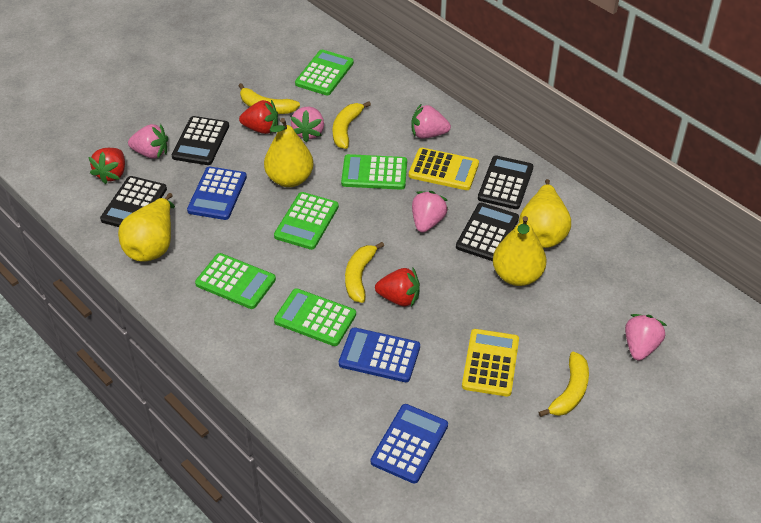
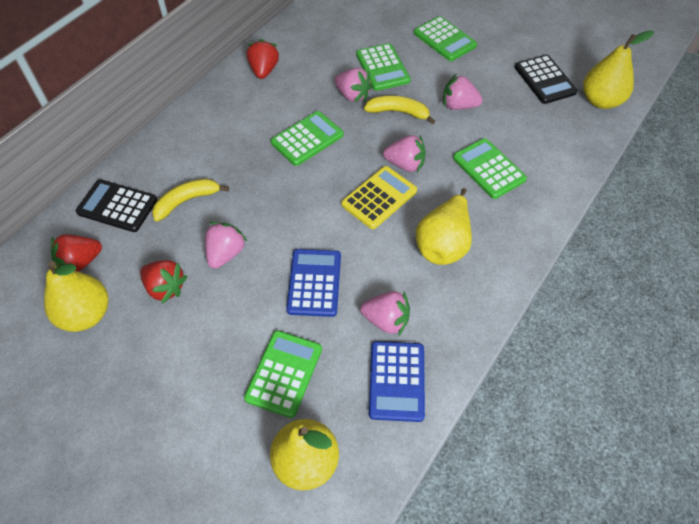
black calculator: [100,176,167,227] [172,116,229,165] [456,203,519,261] [478,156,533,209] = 4 -> [76,179,157,232] [515,54,578,104] = 2
blue calculator: [187,166,247,220] [339,327,420,382] [371,404,448,484] = 3 -> [286,249,341,317] [369,341,425,422] = 2
yellow banana: [238,83,300,114] [333,101,371,149] [345,242,384,303] [538,352,589,417] = 4 -> [152,179,229,222] [364,95,435,124] = 2
yellow calculator: [409,148,479,190] [462,329,519,397] = 2 -> [341,166,417,229] = 1

